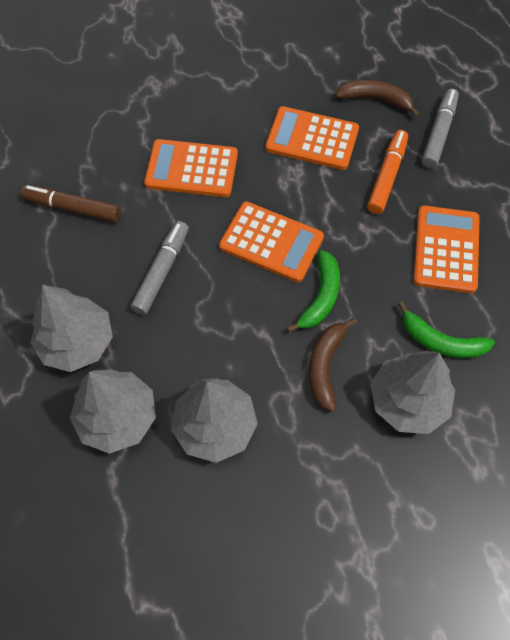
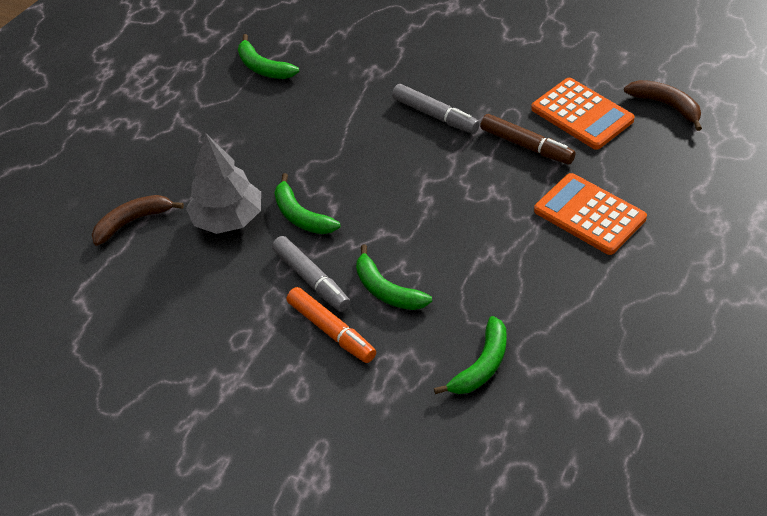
green banana: [286,250,340,333] [398,301,495,358] = 2 -> [238,34,299,79] [274,173,340,234] [356,245,432,310] [434,316,507,394] = 4
grey tree: [31,285,113,372] [70,369,156,454] [171,378,258,463] [370,351,455,434] = 4 -> [186,133,261,234] = 1
orange calculator: [144,139,238,197] [219,201,324,282] [265,106,359,170] [413,206,480,293] = 4 -> [531,78,635,150] [534,173,647,255] = 2

